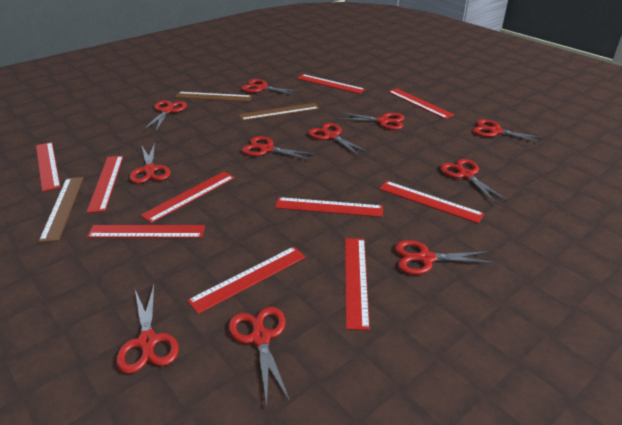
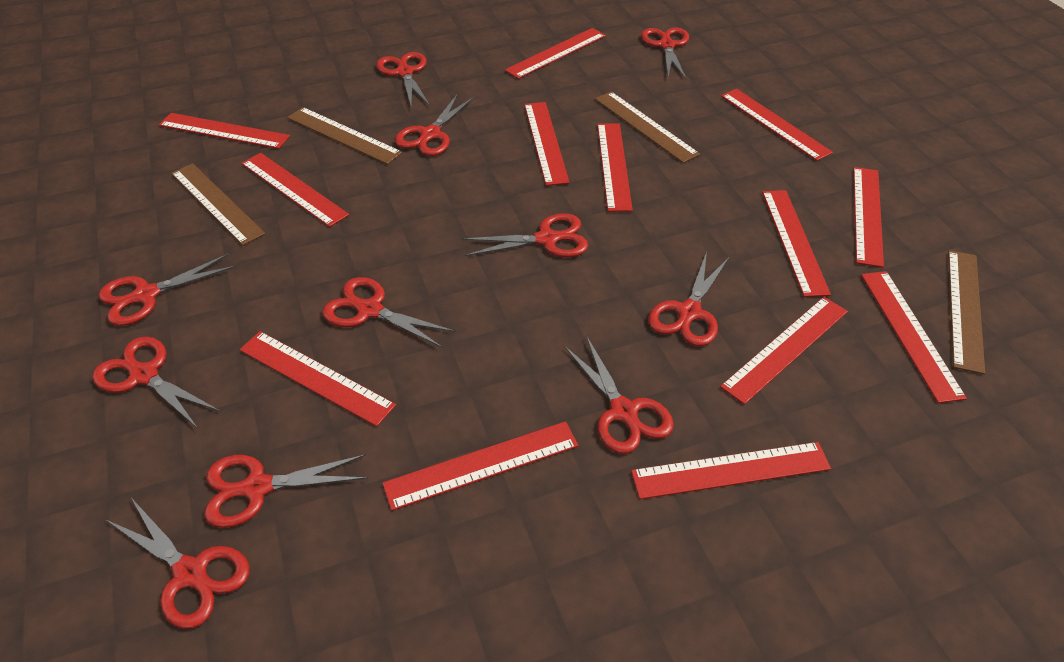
brown ruler: [39,177,84,242] [175,92,252,102] [239,103,319,121] = 3 -> [171,163,265,246] [287,107,403,164] [595,91,700,163] [948,250,985,374] = 4
red ruler: [36,142,60,192] [87,156,123,213] [87,225,205,238] [141,171,235,223] [187,246,306,314] [275,197,383,217] [297,74,365,94] [345,238,370,330] [379,181,484,223] [388,88,454,119] = 10 -> [159,113,290,149] [239,331,396,427] [241,153,349,227] [382,421,579,511] [505,28,606,79] [524,102,570,186] [597,123,633,212] [631,442,831,499] [720,297,848,405] [721,89,833,161] [762,190,831,297] [853,167,884,268] [861,271,967,403] = 13

